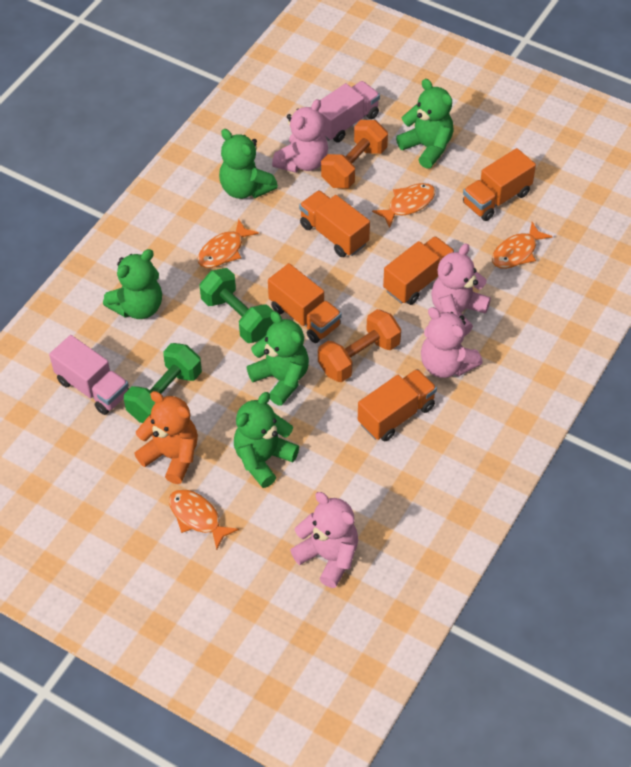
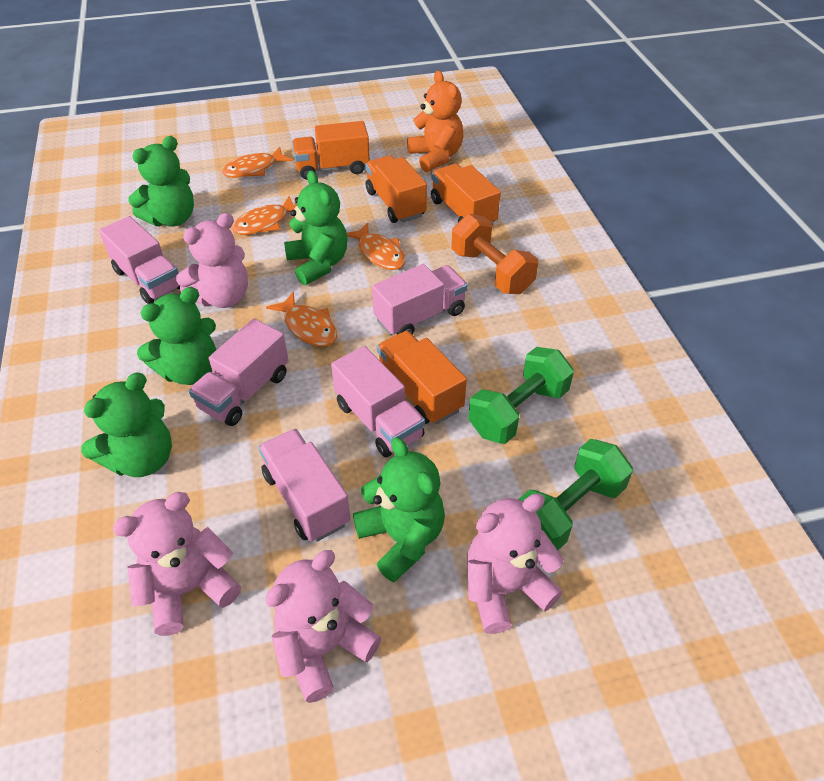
orange dumbbell: [318,309,401,382] [321,120,388,189] = 2 -> [451,214,538,294] = 1
orange truck: [268,263,342,343] [299,190,370,257] [358,369,437,441] [383,236,455,305] [463,148,536,221] = 5 -> [292,121,370,180] [365,155,427,223] [377,331,467,424] [431,164,501,225] = 4
pink truck: [49,335,129,415] [318,81,380,143] = 2 -> [99,216,180,304] [189,318,289,426] [258,429,350,542] [331,346,425,458] [372,264,468,336] = 5

